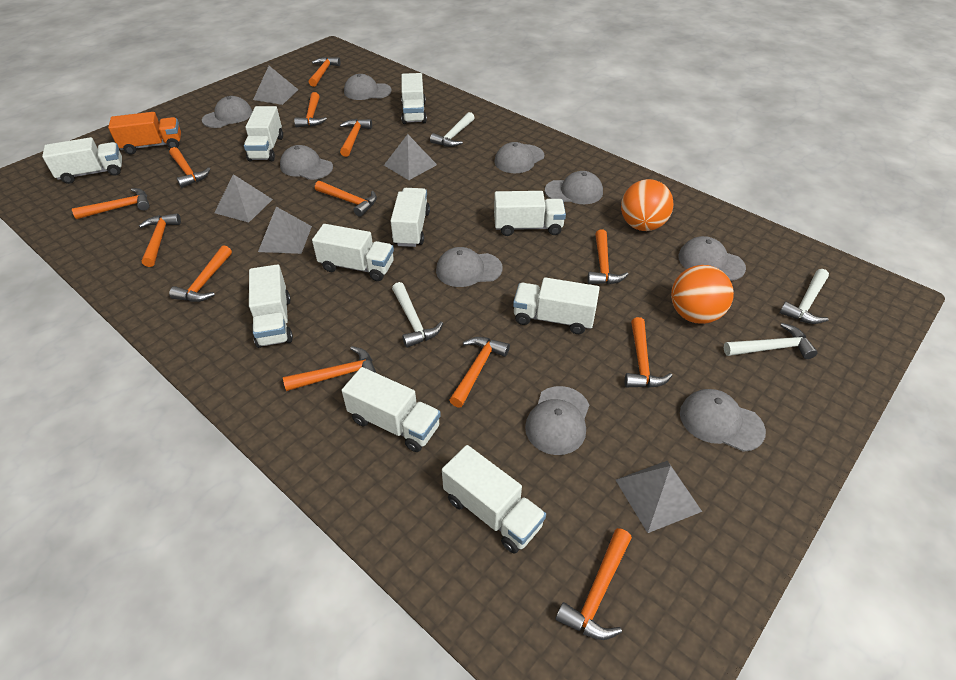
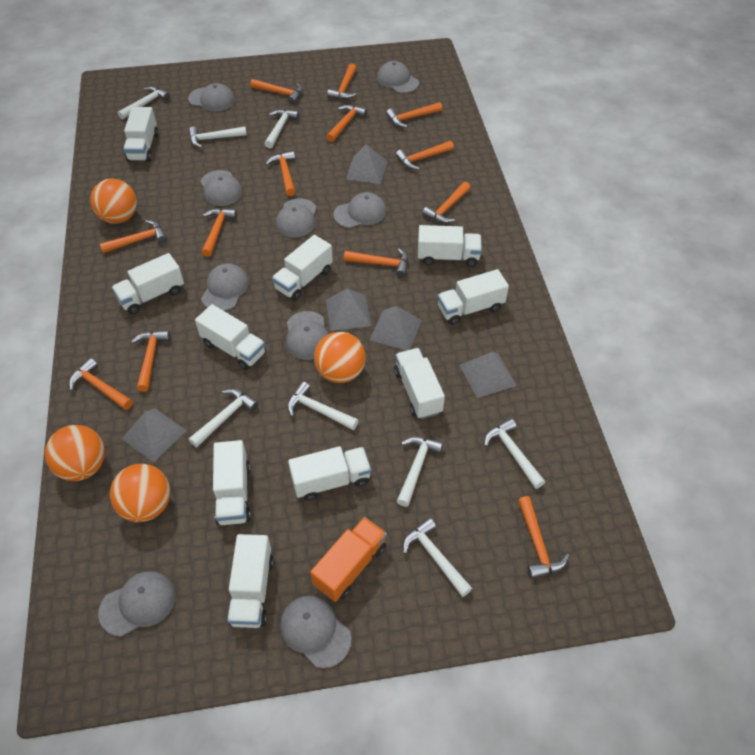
orange ball: [621,179,674,231] [671,265,734,324] = 2 -> [45,425,105,481] [90,179,137,224] [110,464,170,522] [314,332,366,383] = 4
white hammer: [392,282,443,348] [430,112,474,147] [724,323,818,359] [780,269,829,324] = 4 -> [118,86,170,120] [189,126,247,148] [189,389,259,448] [264,109,299,148] [287,381,359,430] [397,436,443,507] [403,518,472,597] [484,418,545,489] = 8

